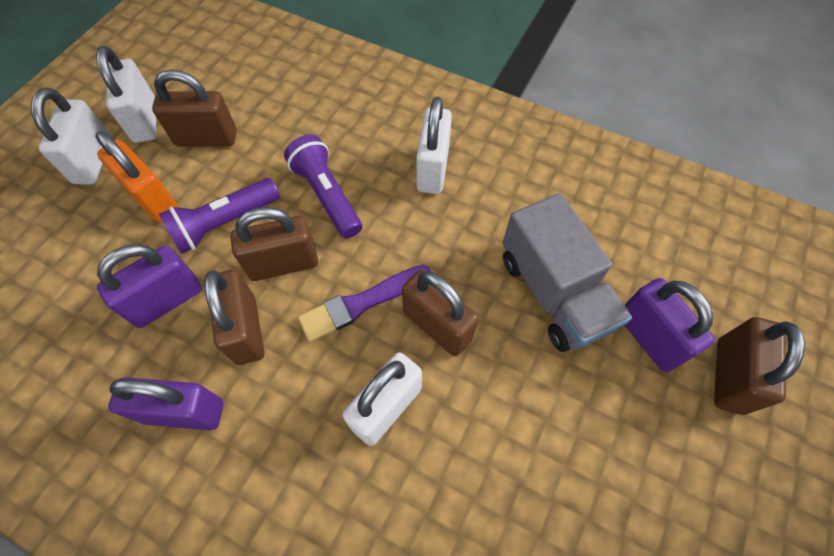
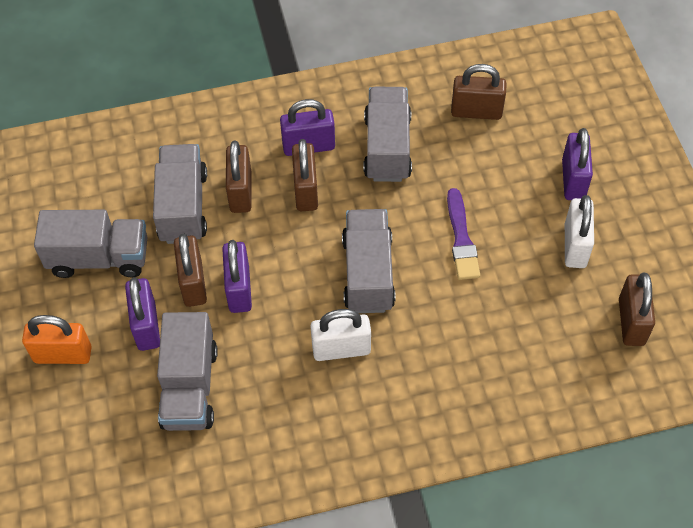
grey truck: [503,193,632,352] = 1 -> [34,210,147,278] [153,144,207,244] [157,312,218,431] [342,209,396,313] [364,87,412,182] = 5
purple flashlight: [159,178,280,254] [284,135,362,238] = 2 -> none = 0
purple padlock: [97,244,202,328] [108,377,224,430] [625,278,715,372] = 3 -> [125,277,160,351] [222,240,252,313] [280,99,335,156] [562,128,593,200] = 4
white padlock: [31,88,112,185] [96,46,156,143] [343,352,422,446] [416,97,452,194] = 4 -> [311,309,371,361] [565,195,594,268] = 2

